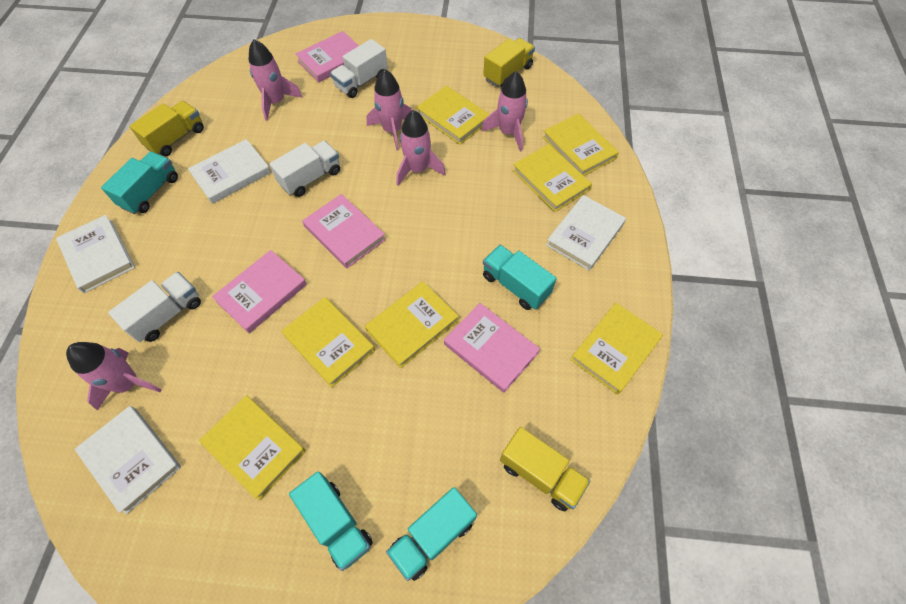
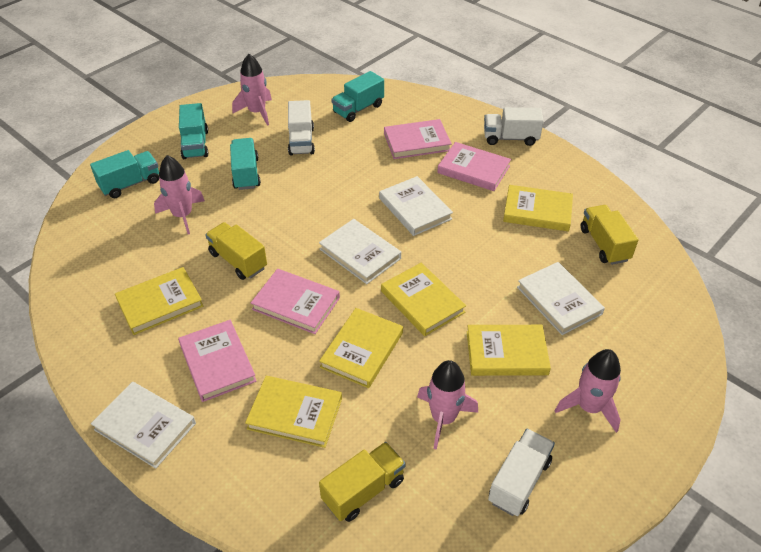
pink rocket: [66,342,161,411] [249,39,303,121] [367,69,412,151] [396,110,446,186] [481,71,528,152] = 5 -> [154,155,205,234] [232,54,272,126] [417,360,478,450] [555,349,621,433] = 4
yellow book: [199,396,306,500] [281,297,375,388] [365,281,459,368] [416,86,490,145] [512,144,592,212] [542,113,619,176] [570,303,663,395] = 7 -> [115,267,203,335] [245,376,342,448] [319,308,403,388] [381,263,466,336] [467,325,551,376] [503,185,573,232] = 6

